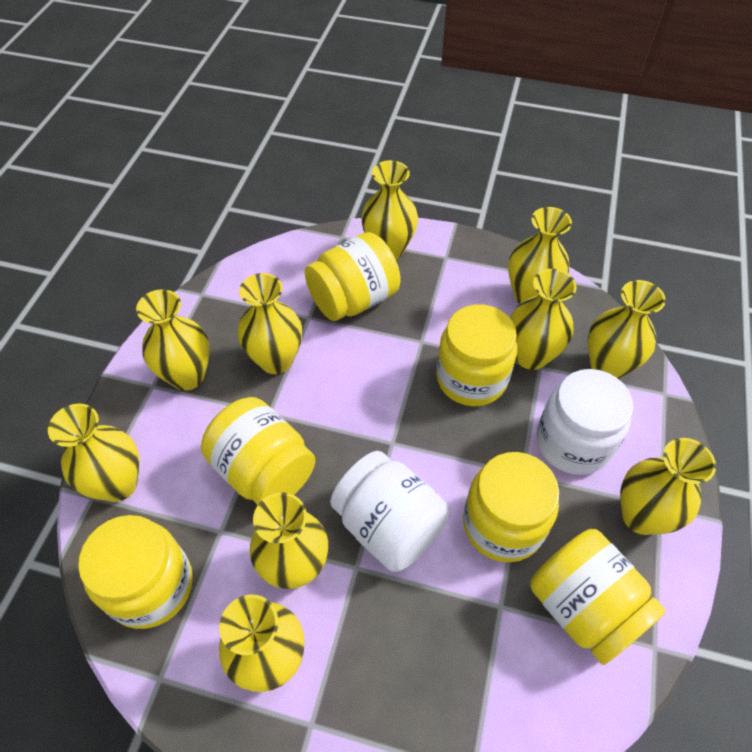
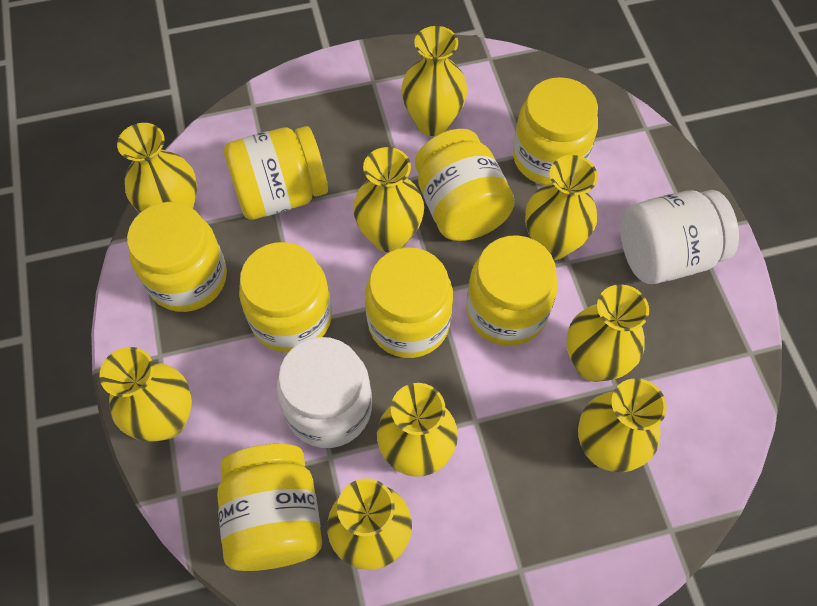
yellow jar: [78,515,193,629] [201,397,315,505] [305,232,401,321] [436,304,517,406] [463,452,559,562] [530,529,666,665] = 6 -> [127,202,227,312] [217,444,322,571] [224,126,328,220] [239,242,332,353] [365,247,453,358] [415,129,515,241] [466,235,558,346] [513,77,598,185] = 8
yellow vase: [48,403,139,502] [136,289,210,390] [219,594,305,692] [238,273,302,374] [250,492,328,589] [361,160,418,259] [508,207,572,304] [510,269,577,370] [588,280,666,379] [620,438,716,535] = 10 -> [99,347,192,442] [117,123,197,213] [327,478,412,570] [353,147,424,252] [377,383,458,477] [401,26,467,136] [525,155,598,260] [567,284,649,382] [578,378,667,472] = 9

